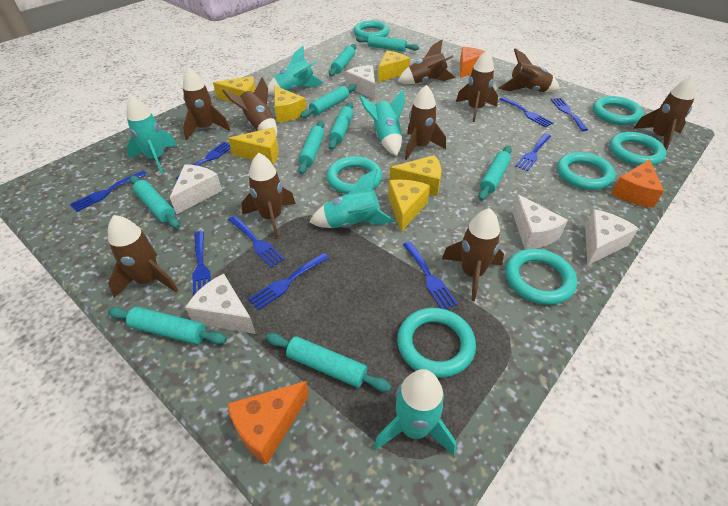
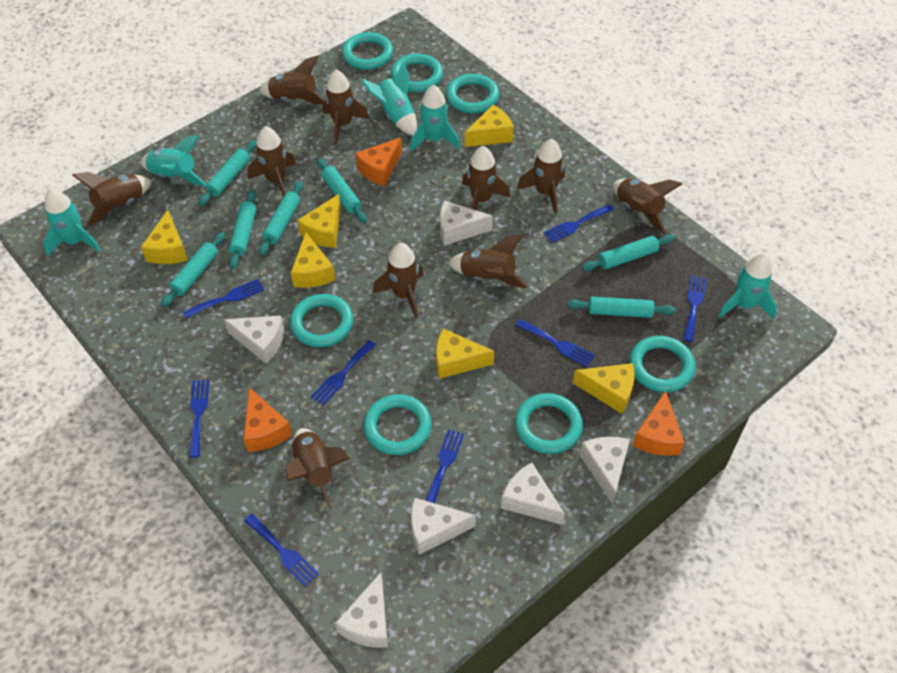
blue fork: [70,170,147,212] [176,142,231,180] [192,231,211,296] [228,215,285,268] [248,253,329,310] [403,241,458,309] [499,97,553,127] [515,134,551,171] [551,98,588,131] = 9 -> [183,279,264,318] [189,380,209,458] [244,514,319,587] [310,340,376,405] [425,429,464,503] [515,319,595,367] [543,204,614,243] [683,275,707,342] = 8
turquoise rolling pin: [108,307,227,344] [130,176,180,229] [266,333,392,392] [298,120,325,174] [300,84,357,118] [328,102,354,150] [329,44,356,76] [356,35,419,52] [478,146,512,201] = 9 -> [161,232,225,307] [198,140,257,206] [229,190,257,269] [259,181,303,256] [317,158,367,223] [567,297,676,318] [582,234,675,271] = 7
white cheese: [170,164,222,215] [185,274,256,334] [346,65,375,99] [512,194,568,249] [585,209,639,265] = 5 -> [224,316,284,364] [335,573,388,648] [411,498,476,555] [440,200,493,246] [501,463,565,525] [580,437,630,504] = 6

